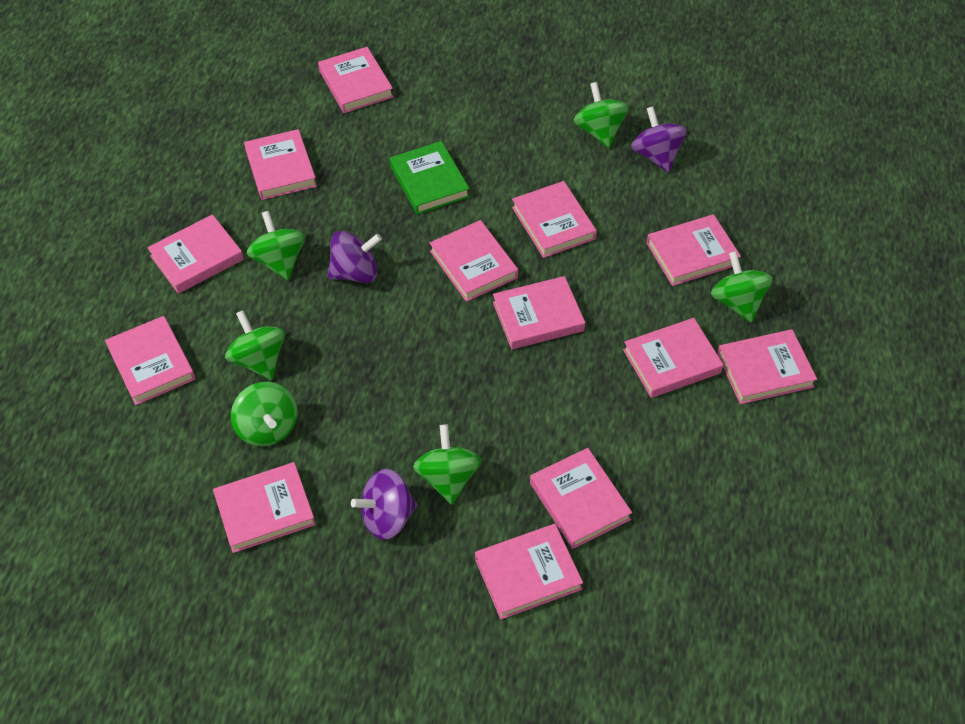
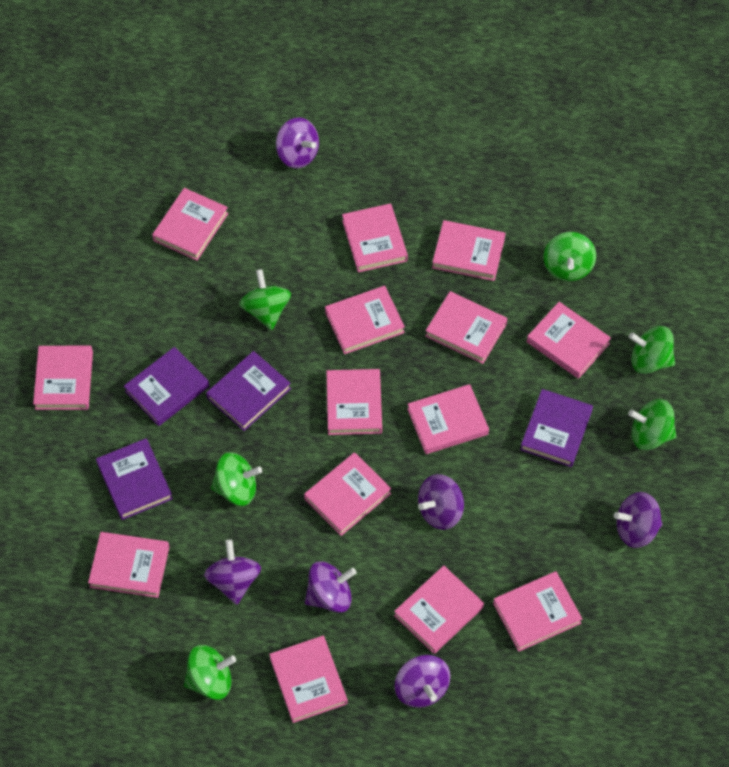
green book: [390,141,470,215] = 1 -> none = 0
pink book: [105,316,195,405] [147,214,244,294] [213,462,316,553] [244,129,317,200] [318,47,393,113] [430,220,518,302] [475,524,583,619] [493,276,585,349] [512,181,597,258] [530,448,632,549] [623,318,724,398] [647,214,741,286] [717,329,817,404] = 13 -> [33,346,93,410] [88,532,169,598] [152,188,229,261] [269,636,347,723] [304,452,391,536] [325,286,405,354] [326,369,382,435] [342,203,408,272] [394,565,484,654] [407,384,489,454] [425,291,508,364] [432,220,505,281] [493,571,582,652] [527,302,611,379] = 14
purple book: none = 0 -> [96,438,173,520] [124,347,209,426] [206,351,291,431] [520,389,593,467] = 4
purple spinning top: [327,231,382,283] [351,469,418,540] [631,106,687,172] = 3 -> [204,539,261,605] [276,118,319,169] [305,561,357,613] [395,655,451,708] [418,474,464,530] [614,492,662,548] = 6

